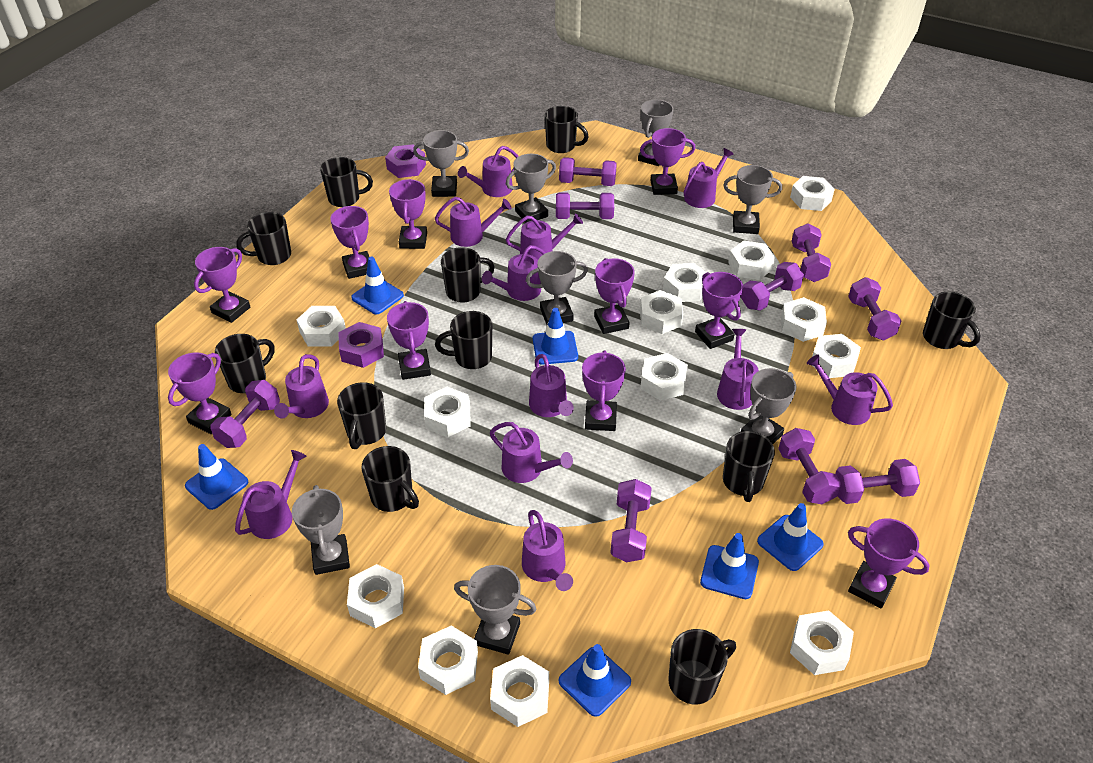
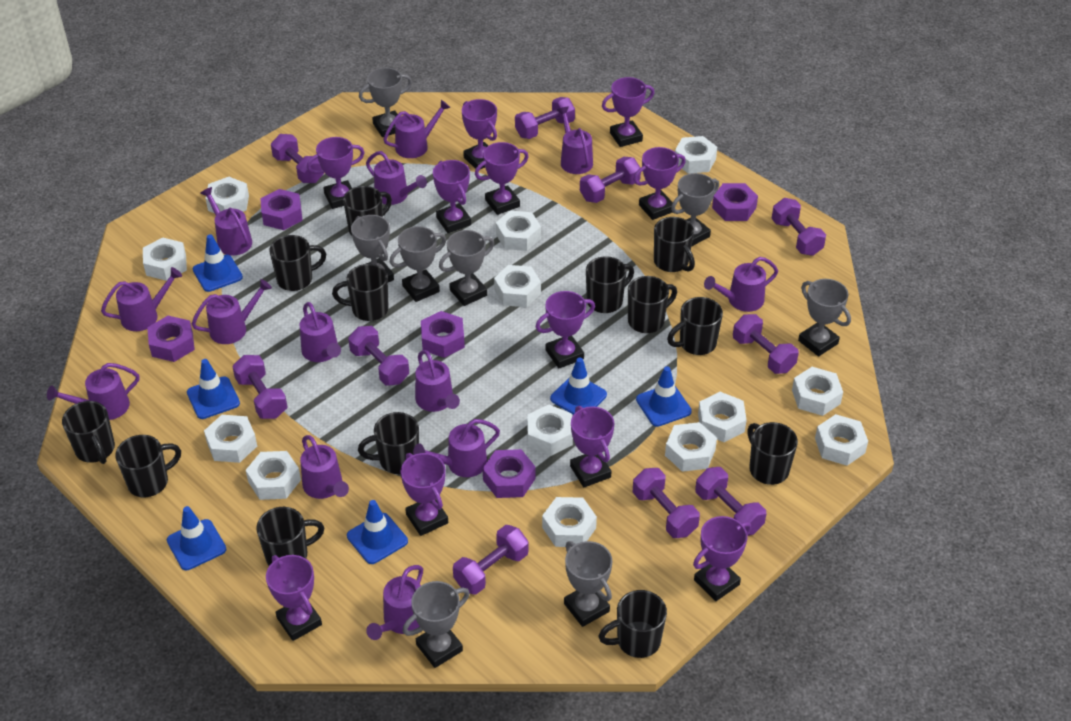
black mug: [215,334,275,393] [236,212,291,265] [320,157,373,207] [337,382,386,449] [361,446,419,512] [435,311,492,369] [441,247,495,303] [545,106,589,153] [668,629,736,704] [723,431,775,502] [923,291,980,349] = 11 -> [62,401,115,464] [115,435,181,497] [256,507,324,566] [269,235,326,291] [332,264,389,321] [343,186,392,236] [358,412,419,474] [586,256,634,313] [598,590,667,658] [628,276,677,333] [654,217,695,272] [667,297,723,355] [747,422,798,485] = 13
purple dumbbell: [210,380,280,448] [556,192,614,219] [559,157,617,186] [610,479,652,562] [741,262,804,311] [778,428,841,504] [792,223,831,282] [835,459,920,504] [848,277,901,340] = 9 -> [232,355,287,419] [271,134,324,183] [348,326,409,386] [453,525,529,595] [515,97,575,139] [580,157,641,203] [633,468,700,538] [695,467,766,536] [733,314,799,374] [772,198,826,256] = 10
purple nut: [338,322,384,368] [385,144,426,178] = 2 -> [147,316,195,362] [260,189,303,230] [421,311,465,358] [483,449,536,498] [712,183,758,221] = 5
purple trophy: [168,352,232,434] [194,247,250,323] [330,206,369,279] [387,301,431,380] [389,179,427,249] [582,350,626,431] [594,258,635,334] [640,128,695,195] [695,272,743,349] [848,518,930,608] = 10 -> [266,555,322,641] [307,137,365,209] [400,453,448,536] [433,160,471,233] [462,99,497,169] [475,142,529,215] [535,291,595,369] [570,406,614,488] [602,77,655,147] [633,147,686,220] [693,516,751,601] = 11
purple watering can: [235,450,307,539] [274,354,329,419] [435,197,512,247] [458,146,519,197] [482,245,546,301] [490,422,573,483] [506,213,583,260] [522,510,573,591] [529,354,574,417] [684,148,734,208] [717,329,759,410] [807,355,893,425] = 12 -> [47,363,139,420] [101,267,182,331] [192,279,272,344] [201,187,252,256] [300,302,341,362] [300,435,349,499] [366,151,427,205] [366,565,423,640] [383,100,451,158] [413,419,500,477] [415,350,460,412] [557,107,593,174] [704,257,778,312] = 13

